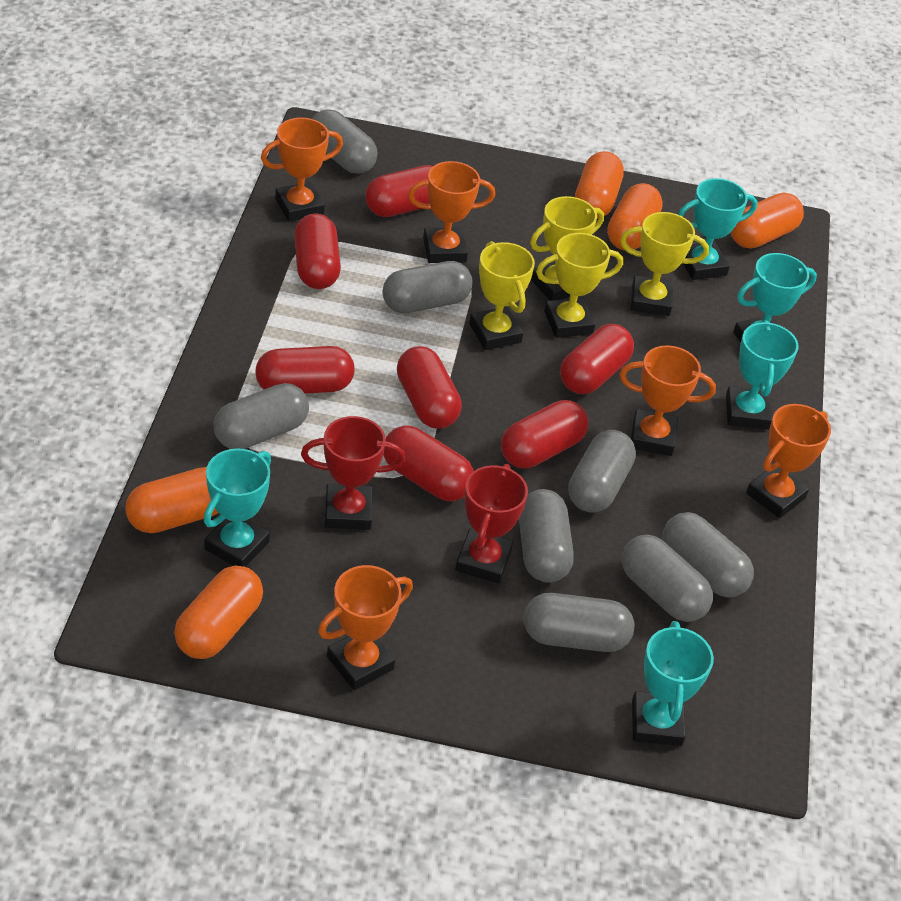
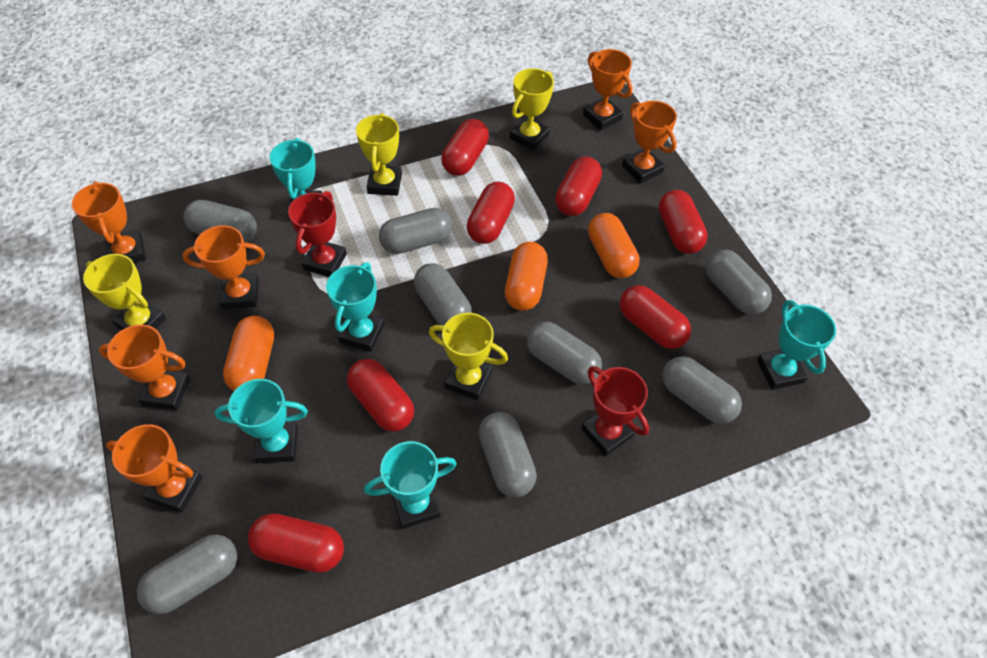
orange capsule: [125,467,218,533] [174,565,263,659] [575,151,624,219] [607,183,663,251] [731,192,804,249] = 5 -> [223,316,274,391] [505,242,548,311] [588,213,640,278] = 3
orange trophy: [261,118,343,221] [318,565,413,690] [408,161,495,263] [619,345,716,456] [746,404,831,518] = 5 -> [72,181,146,263] [99,325,190,410] [106,424,202,513] [182,225,265,309] [583,49,633,130] [622,101,677,183] = 6

